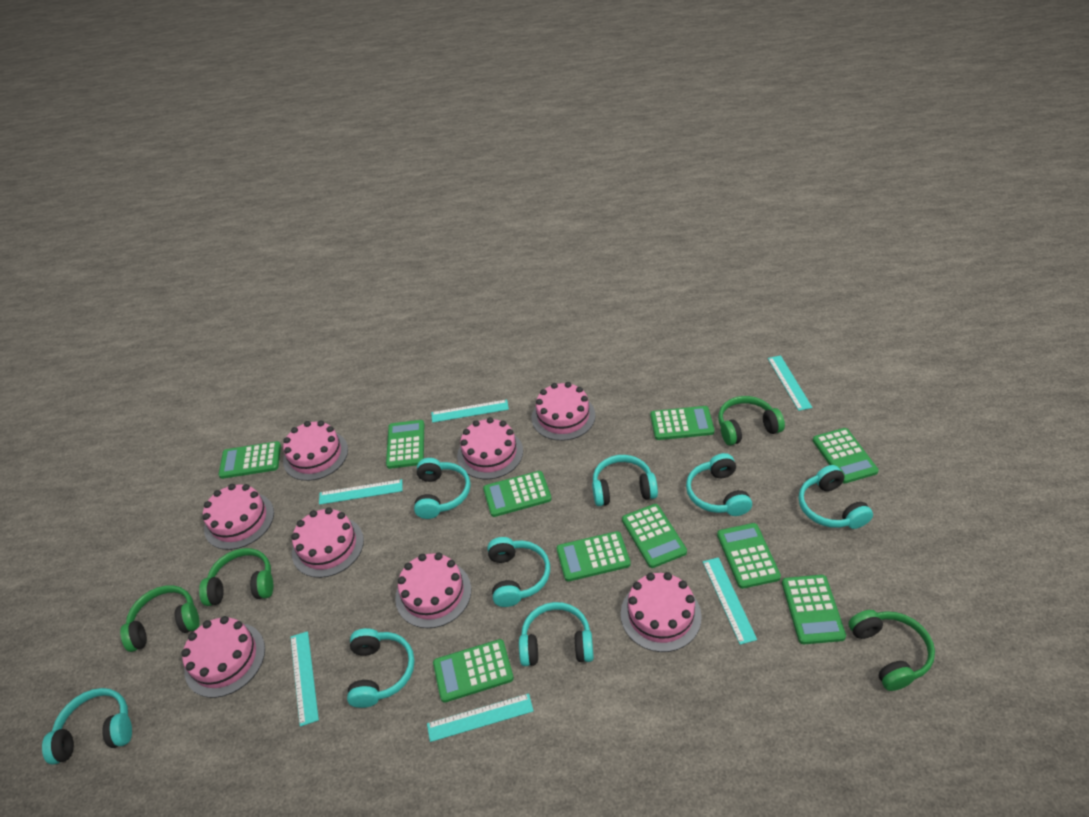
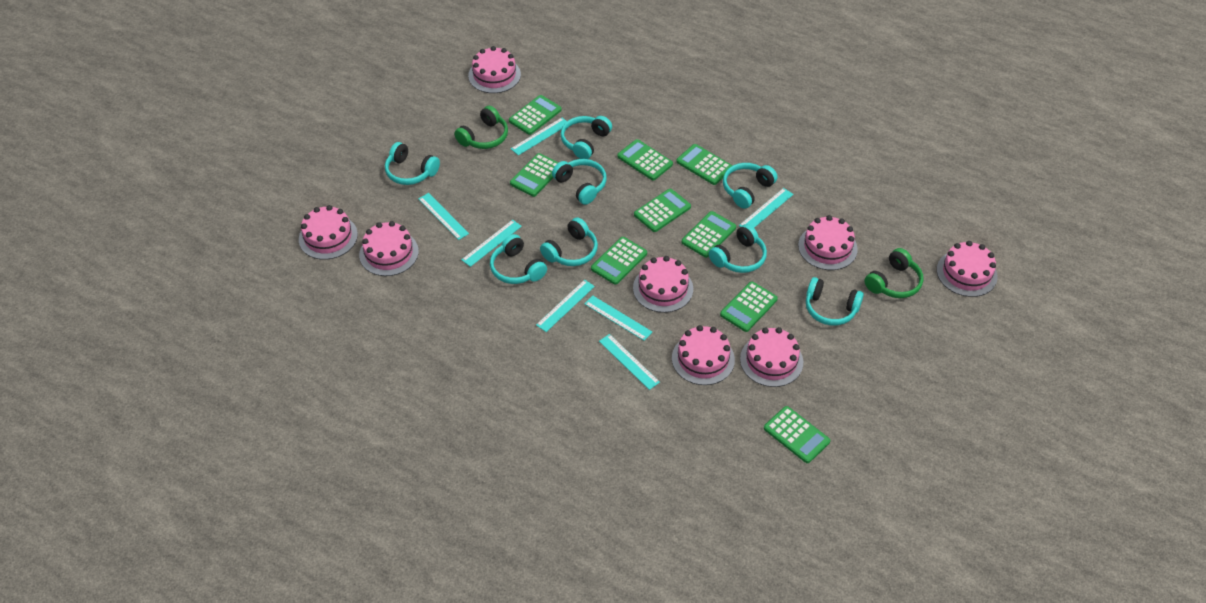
green calculator: [218,441,281,479] [386,420,424,469] [433,639,514,703] [483,471,552,517] [557,531,631,582] [622,504,687,568] [650,406,715,440] [717,523,781,589] [782,575,846,644] [813,428,879,483] = 10 -> [509,95,562,135] [510,153,559,197] [591,237,647,285] [617,139,673,180] [634,189,691,232] [676,144,732,185] [682,211,736,258] [720,281,778,332] [764,406,830,463] = 9
green headphones: [120,586,199,652] [199,548,273,606] [718,396,785,446] [848,610,935,691] = 4 -> [454,106,508,149] [864,248,923,298] = 2
turquoise ruler: [290,631,319,727] [319,479,403,505] [427,694,533,742] [431,400,509,423] [703,557,757,645] [768,355,812,411] = 6 -> [418,193,469,240] [461,220,522,267] [511,118,567,155] [536,280,595,332] [584,295,652,341] [599,334,660,390] [739,188,793,228] = 7

